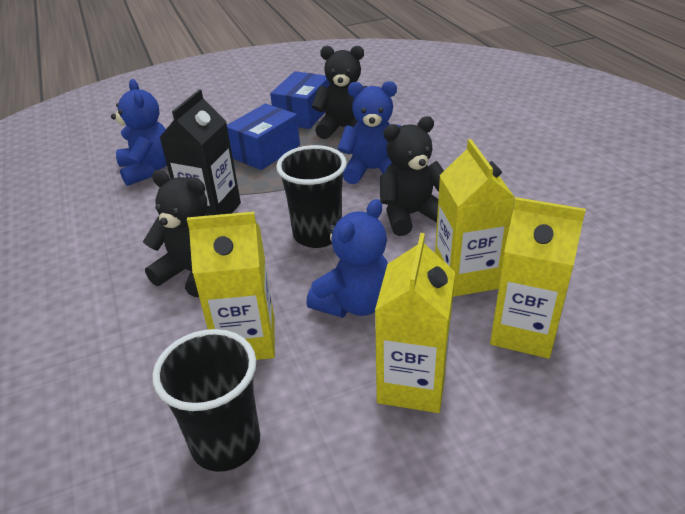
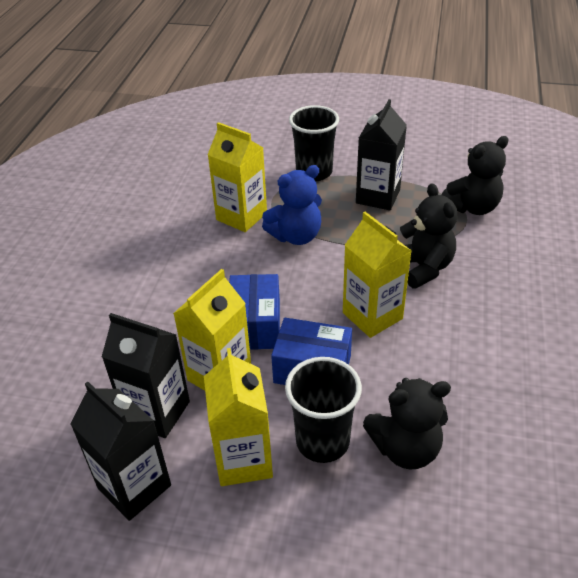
black carton: [159,90,241,216] = 1 -> [70,382,171,521] [102,313,190,438] [356,99,407,210] = 3
blue teddy bear: [111,79,167,186] [306,199,388,318] [338,81,401,184] = 3 -> [262,165,322,245] = 1

